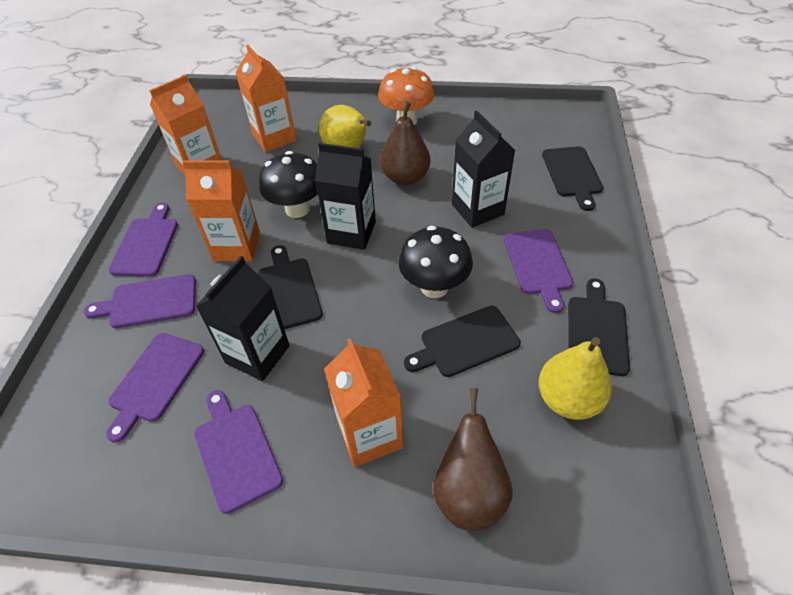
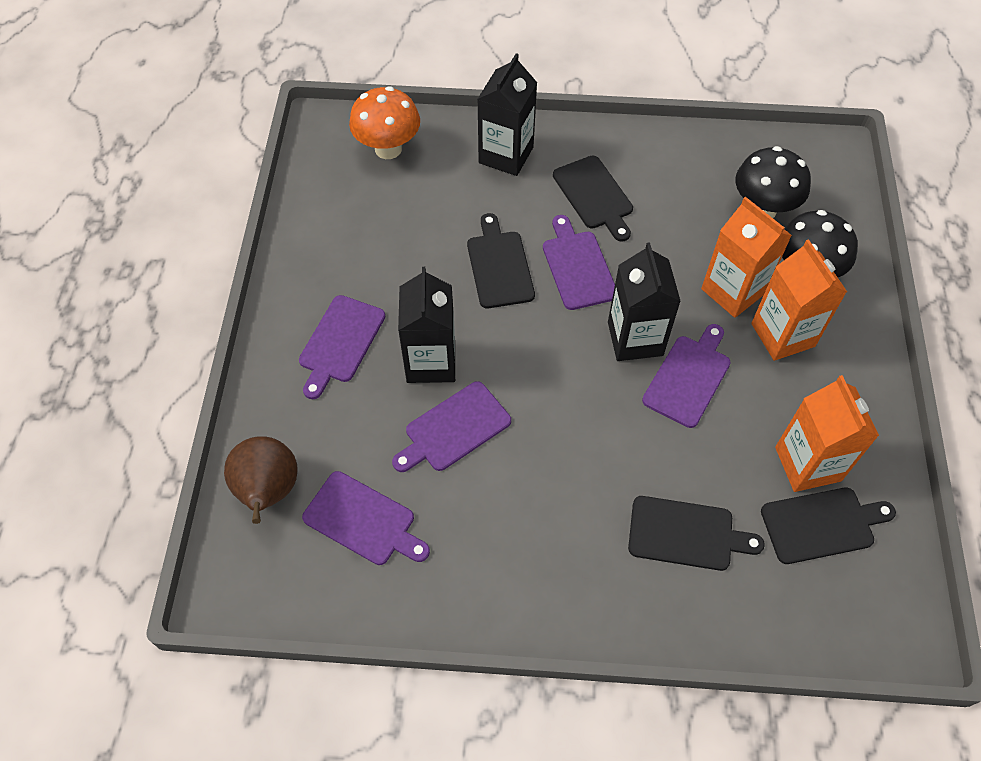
brown pear: [380,101,430,185] [433,388,513,531] = 2 -> [224,436,298,524] = 1
orange carton: [149,75,222,175] [183,160,260,261] [235,45,297,152] [324,338,403,467] = 4 -> [701,197,792,318] [751,239,847,361] [775,375,879,492] = 3
yellow pear: [319,105,372,148] [539,337,612,420] = 2 -> none = 0

